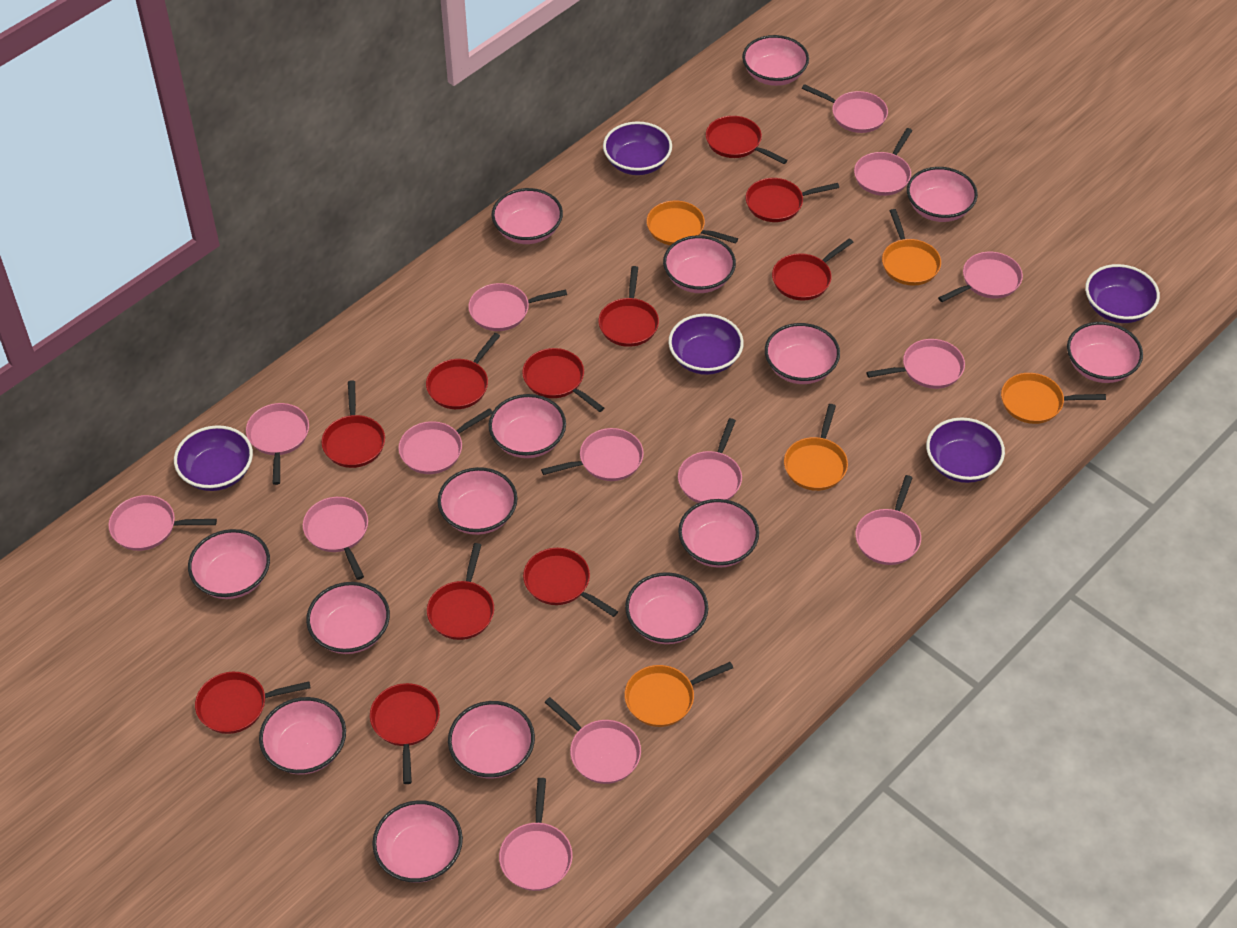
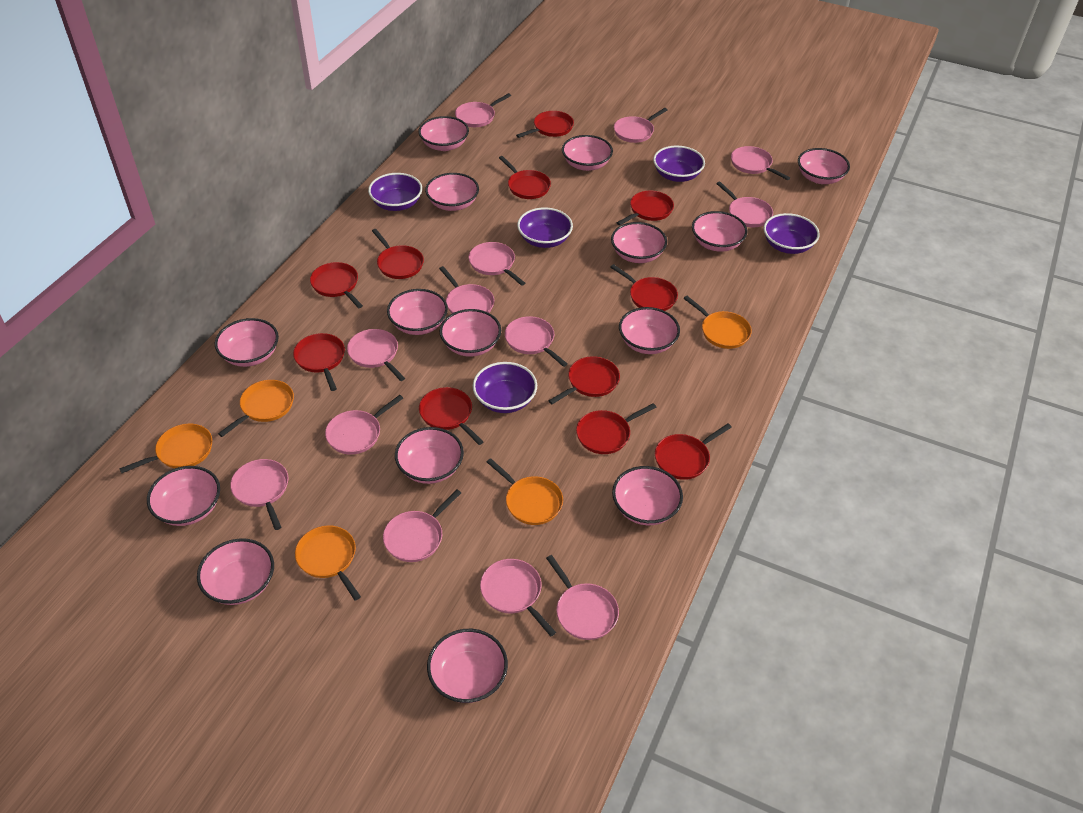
pink pan: [108,495,217,551] [246,403,309,485] [303,497,368,580] [398,408,493,474] [468,283,567,331] [499,778,573,891] [541,428,644,481] [545,697,641,784] [678,418,742,503] [802,84,888,133] [854,128,912,196] [855,475,921,565] [866,339,965,389] [938,252,1023,302] = 14 -> [230,459,288,530] [325,395,403,455] [347,329,405,381] [383,490,461,562] [439,266,494,313] [455,93,511,127] [469,242,525,286] [480,559,556,636] [505,316,568,367] [546,555,619,640] [614,108,668,143] [716,181,773,227] [731,146,790,180] = 13

